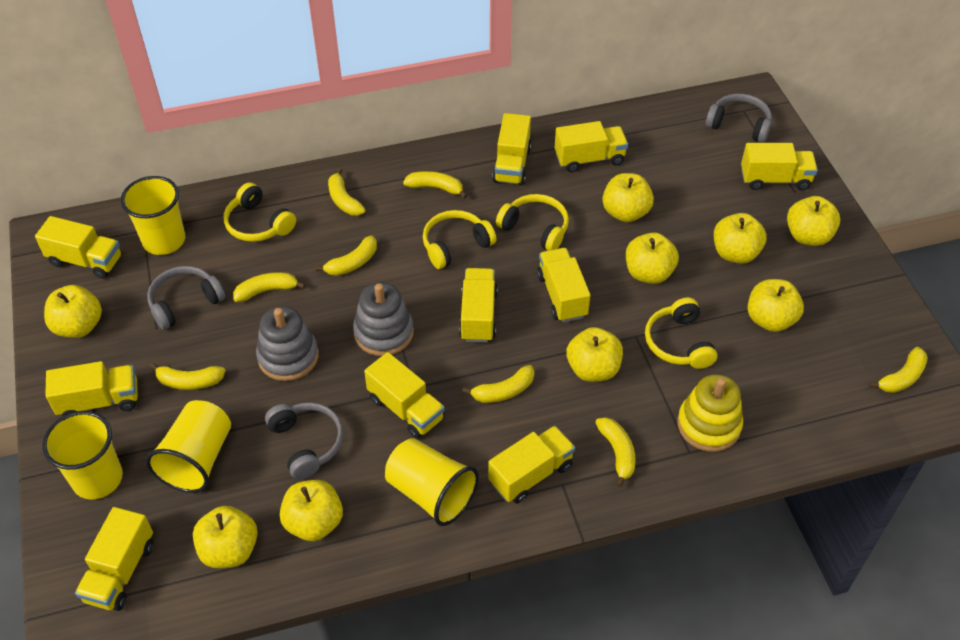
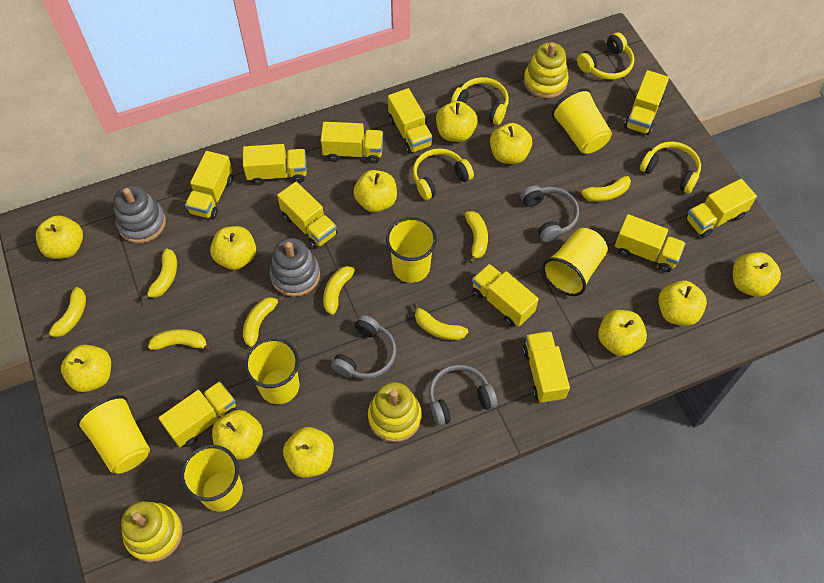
yellow apple: [44,285,102,338] [193,506,258,568] [280,480,343,541] [566,327,623,382] [603,173,654,222] [626,232,679,284] [714,213,767,264] [748,279,804,332] [787,196,840,246] = 9 -> [36,215,83,259] [61,344,111,392] [210,226,256,270] [212,410,263,460] [283,427,334,478] [353,170,397,212] [436,101,478,142] [490,123,532,164] [598,310,647,356] [658,281,707,326] [733,252,781,297] = 11
yellow cup: [42,411,123,499] [121,176,185,255] [146,400,231,493] [385,438,479,526] = 4 -> [76,395,150,474] [181,445,243,512] [244,338,299,404] [386,217,437,283] [542,228,608,296] [551,88,612,154] = 6
yellow stacking toy: [677,374,743,452] = 1 -> [121,501,182,562] [368,382,422,442] [524,42,569,98] = 3
yellow truck: [35,216,122,279] [45,361,138,417] [75,507,154,611] [364,352,445,439] [459,268,498,343] [488,426,575,504] [492,113,532,185] [537,248,591,322] [555,121,628,172] [741,143,818,190] = 10 -> [159,381,236,447] [185,151,233,219] [243,144,307,186] [277,182,337,249] [321,122,383,164] [388,88,433,154] [472,264,539,327] [522,331,570,403] [615,214,686,272] [624,70,669,135] [686,179,757,238] = 11

